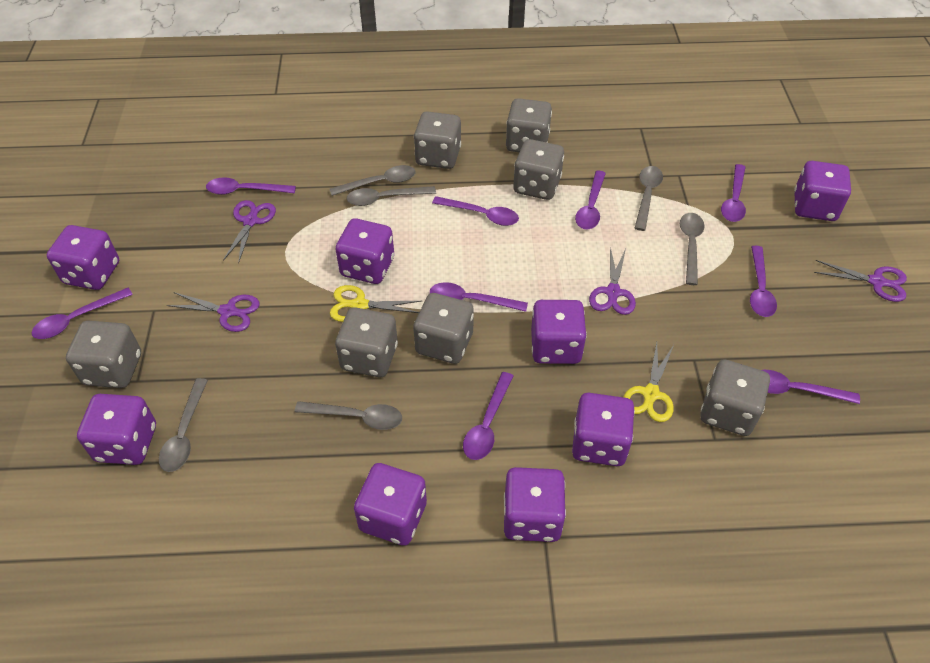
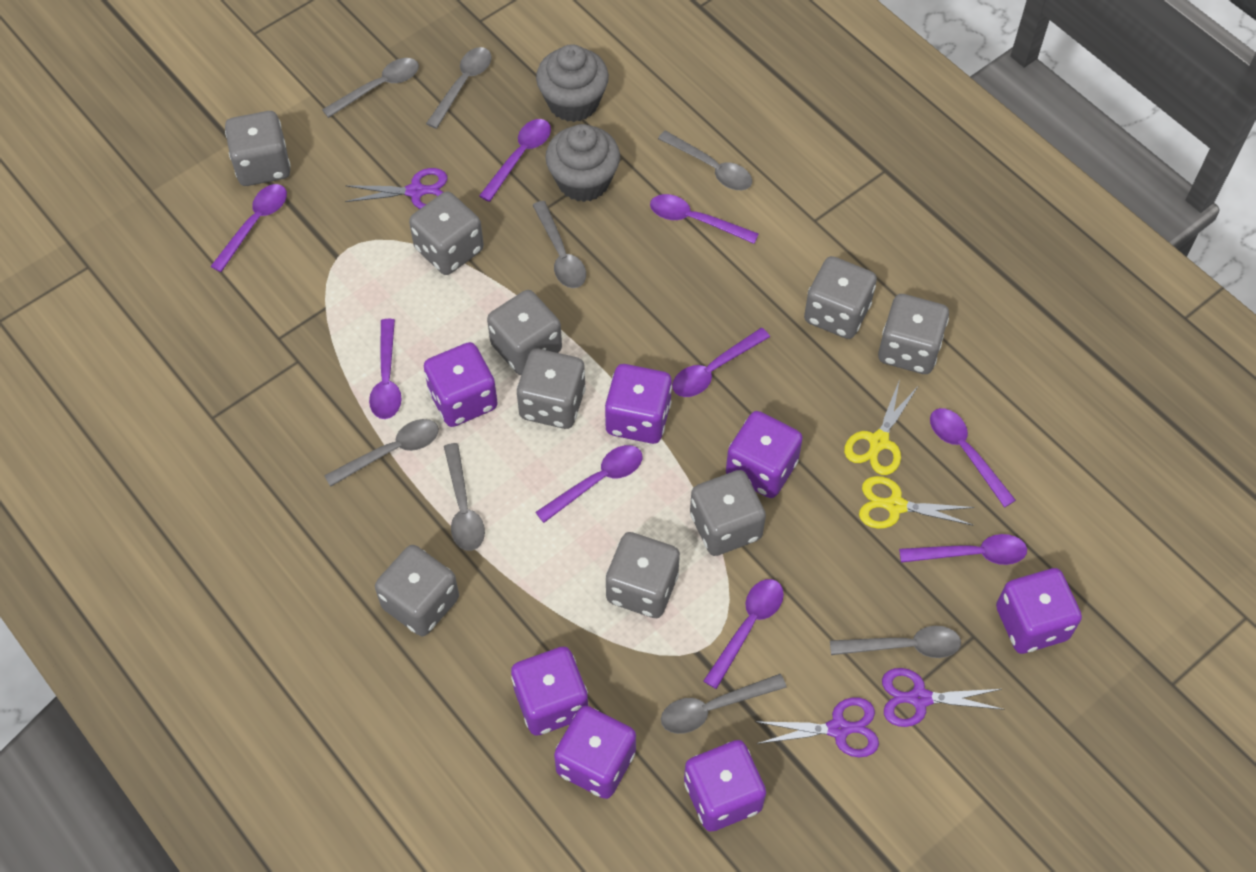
grey cupcake: none = 0 -> [536,44,609,122] [545,124,620,202] = 2
grey dice: [66,321,141,388] [335,307,398,377] [413,293,474,364] [414,111,461,169] [506,98,552,152] [513,139,564,200] [700,359,770,436] = 7 -> [225,111,290,186] [375,545,459,636] [409,191,484,275] [487,290,562,375] [517,349,586,429] [606,532,680,618] [690,470,766,556] [804,256,877,339] [878,294,949,374] = 9
grey spoon: [159,378,208,472] [295,401,402,430] [330,165,416,196] [347,186,436,206] [635,166,663,231] [680,213,705,285] = 6 -> [322,58,419,118] [324,419,439,487] [426,47,492,129] [444,443,485,551] [532,201,586,288] [658,131,752,190] [661,674,787,734] [830,626,961,658] = 8
purple dice: [47,225,119,290] [77,394,156,465] [335,218,394,284] [354,463,427,546] [504,467,566,542] [531,300,587,364] [572,393,635,466] [794,161,851,221] = 8 -> [424,342,498,427] [511,647,589,736] [554,706,636,799] [605,364,672,444] [684,740,766,832] [726,411,803,498] [996,568,1082,654] = 7
purple scissors: [167,292,260,332] [223,200,276,264] [589,247,636,315] [814,260,907,302] = 4 -> [345,168,447,209] [755,697,879,757] [882,668,1005,727] = 3

